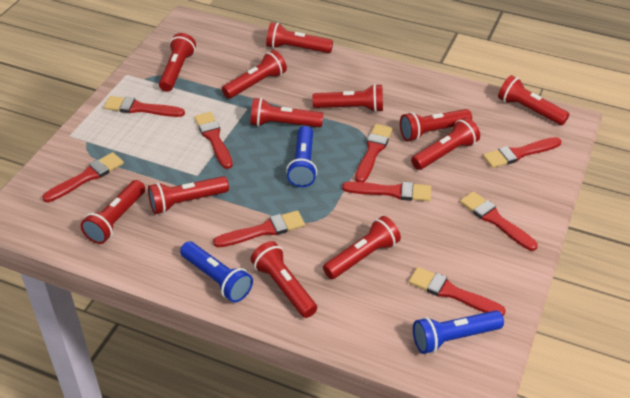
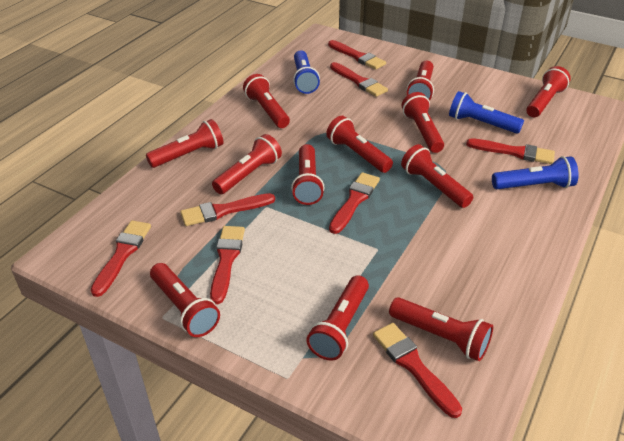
red brush: [42,152,124,202] [104,96,185,117] [194,112,233,169] [213,211,305,247] [342,182,431,201] [355,124,393,182] [409,267,506,316] [460,191,538,251] [483,137,562,168] = 9 -> [90,220,151,297] [180,193,275,226] [210,226,245,304] [328,40,386,70] [329,172,380,234] [330,62,388,97] [373,323,462,418] [466,138,555,164] = 8

